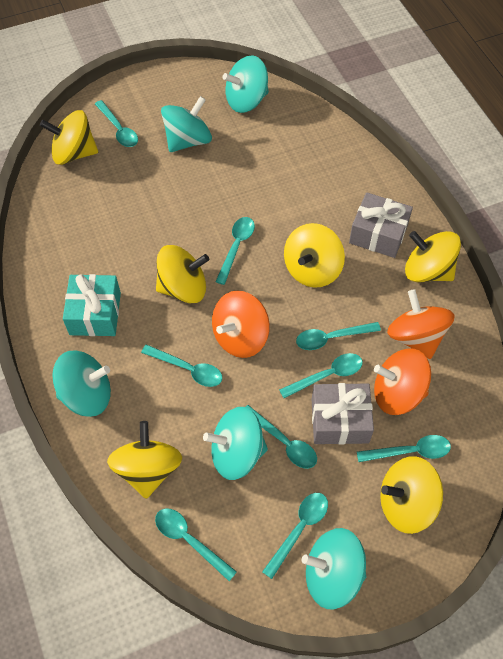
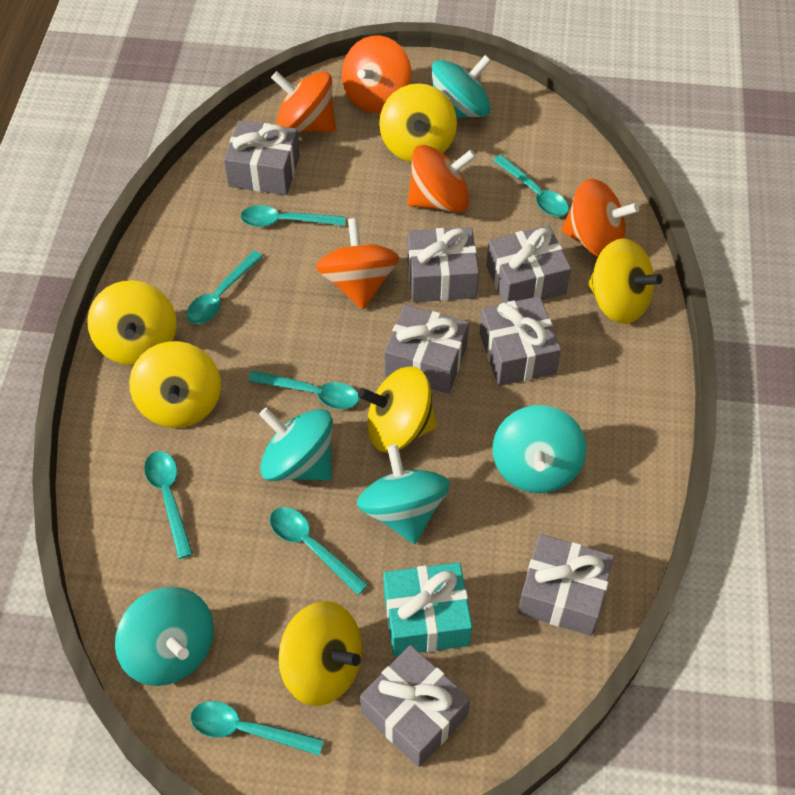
grey gift: [312,383,374,445] [349,192,413,258] = 2 -> [224,120,300,195] [360,645,470,767] [385,305,469,394] [407,227,479,302] [479,296,561,386] [486,225,571,303] [518,534,614,636] = 7
orange spinning top: [212,290,270,358] [374,349,431,415] [387,289,455,359] = 3 -> [271,71,336,132] [316,218,399,310] [342,35,411,113] [407,145,476,213] [562,179,639,257] = 5
turquoise spoon: [95,100,138,147] [141,344,223,387] [155,508,237,581] [215,217,255,285] [246,405,317,469] [262,493,328,579] [279,353,363,398] [296,322,381,350] [357,435,451,462] = 9 -> [144,451,193,559] [186,251,263,324] [190,701,324,755] [240,205,345,227] [248,370,359,409] [270,507,368,595] [493,155,569,217] = 7

